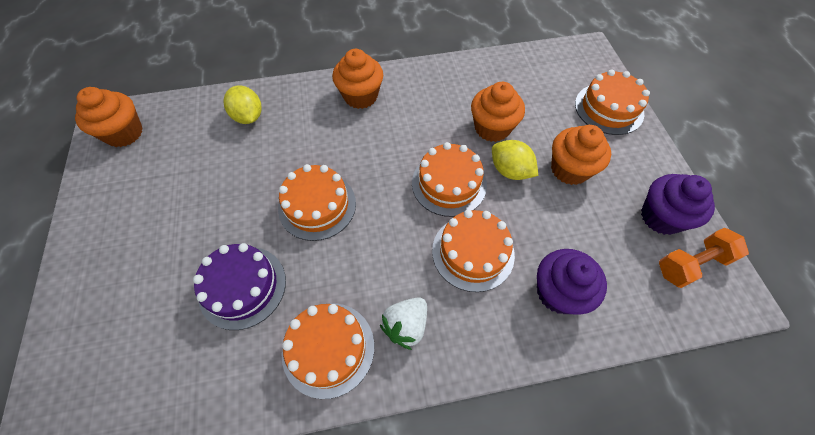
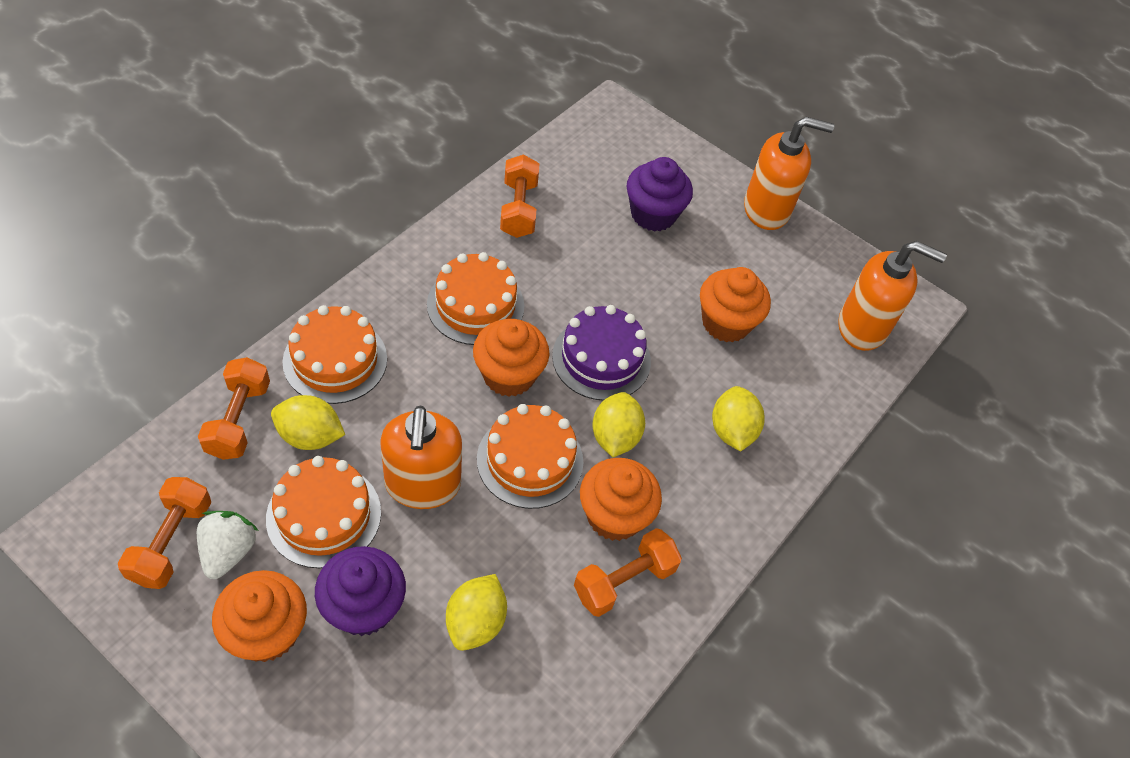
orange cake: [278,164,356,241] [282,303,374,399] [412,142,487,217] [432,210,515,292] [575,70,650,135] = 5 -> [266,456,381,568] [283,305,387,404] [427,252,524,345] [477,404,583,509] = 4
orange dumbbell: [659,228,749,288] = 1 -> [118,477,211,589] [198,357,270,460] [500,155,539,238] [574,528,682,617] = 4
orange soap dispenser: none = 0 -> [380,405,462,509] [744,117,834,230] [838,241,947,351] = 3
yellow lemon: [223,85,262,124] [492,140,538,180] = 2 -> [271,395,345,450] [446,574,507,651] [592,392,645,457] [712,386,765,452] = 4

